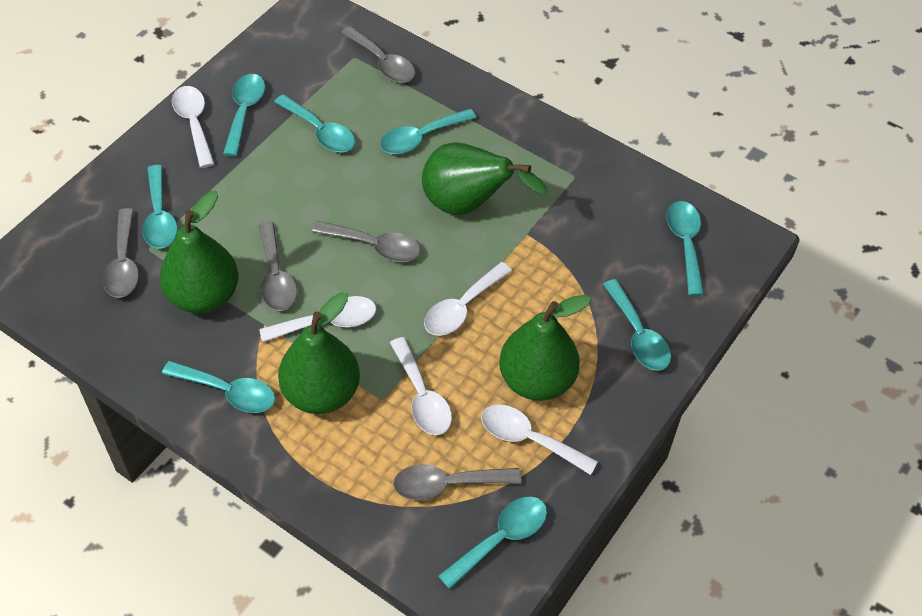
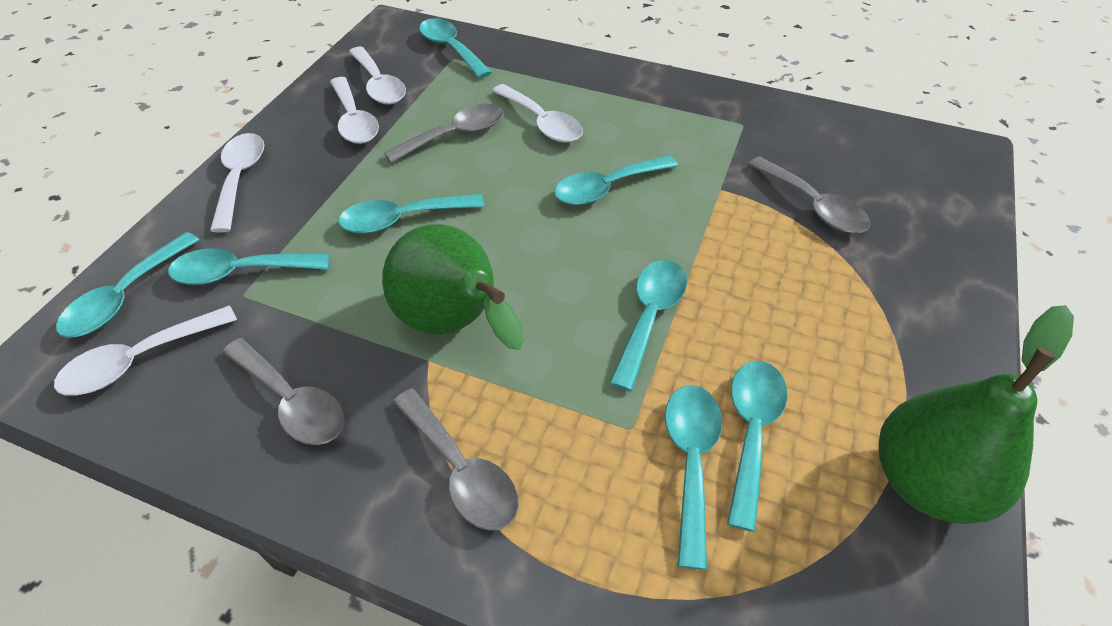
green pear: [160,191,239,313] [278,292,360,414] [422,142,548,215] [499,295,592,401] = 4 -> [382,224,524,350] [879,305,1074,524] = 2
grey spoon: [103,208,139,298] [258,222,297,311] [312,221,421,262] [341,26,415,83] [393,464,521,500] = 5 -> [222,338,345,445] [384,104,503,163] [393,388,519,530] [748,156,870,233] = 4

